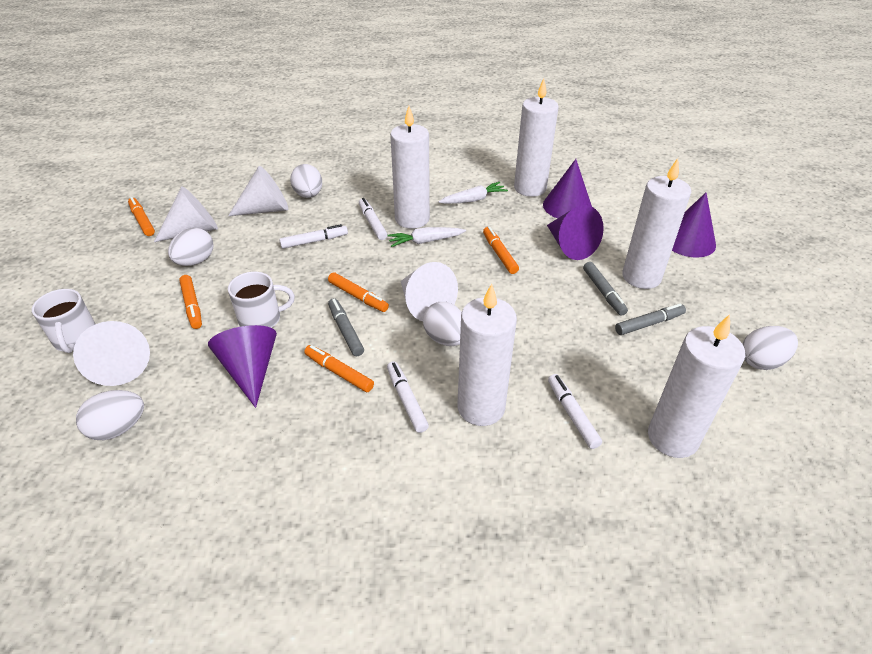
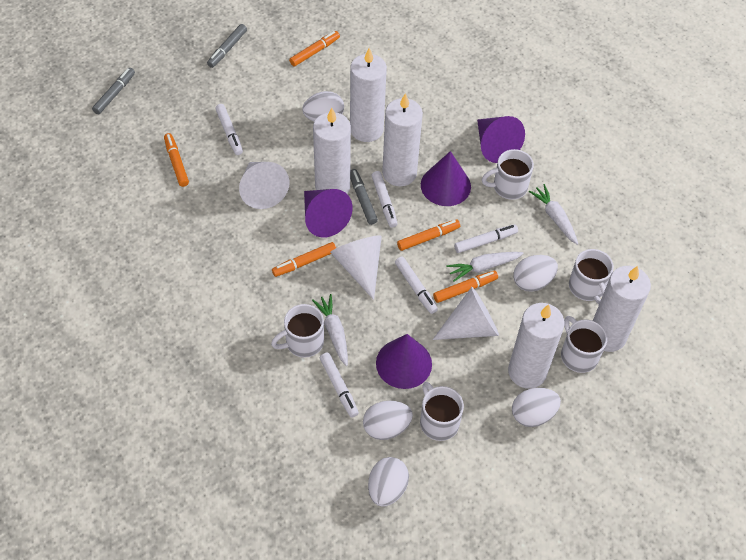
white carrot: [388,227,466,247] [439,182,508,204] = 2 -> [312,294,348,366] [447,252,524,282] [529,184,578,245] = 3
white cone: [73,321,150,386] [154,186,218,242] [228,166,288,216] [401,262,458,321] = 4 -> [239,162,289,209] [330,235,382,300] [433,287,499,340] = 3
white marker: [279,224,348,249] [359,198,387,240] [387,361,429,433] [548,374,602,449] = 4 -> [215,104,243,155] [320,353,359,418] [371,171,398,228] [395,257,438,314] [454,224,518,253] = 5
white mug: [32,289,95,353] [228,272,295,328] = 2 -> [271,304,324,358] [420,382,464,441] [482,149,534,200] [561,316,607,373] [569,249,614,304] = 5

